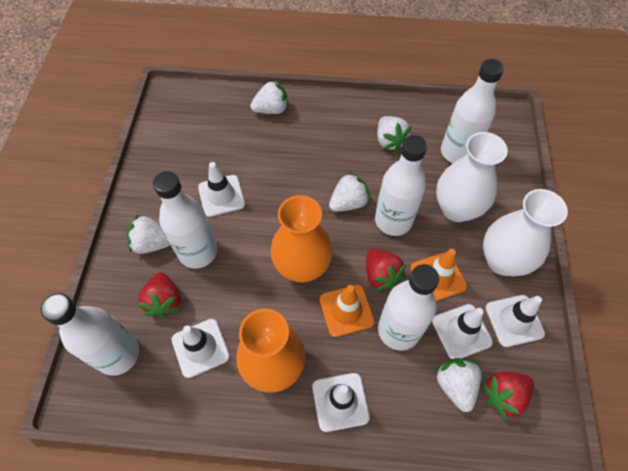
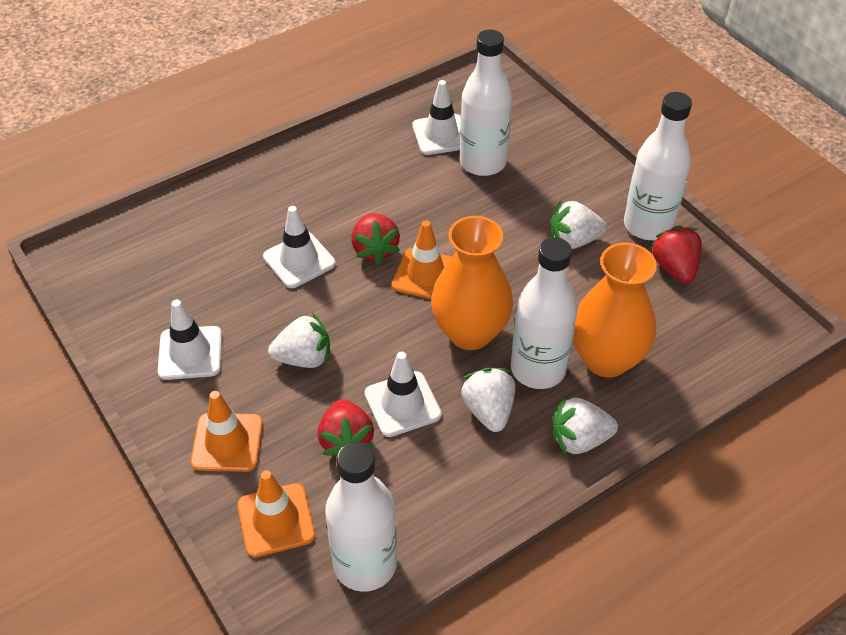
orange traffic cone: [320,285,375,337] [410,249,467,301] = 2 -> [191,391,263,472] [237,470,315,557] [392,220,452,299] = 3
white bottle: [41,293,139,376] [153,171,217,269] [375,135,427,236] [378,264,440,351] [441,59,504,163] = 5 -> [325,442,397,592] [460,29,512,176] [511,237,577,389] [624,92,692,240] = 4
white strawberry: [127,214,170,254] [250,80,288,114] [329,172,371,212] [377,116,412,152] [435,358,482,412] = 5 -> [268,313,330,368] [461,368,515,432] [551,200,607,249] [553,396,618,455] = 4
white traffic cone: [172,319,230,378] [198,162,245,217] [312,373,370,432] [432,304,493,359] [486,295,545,347] = 5 -> [158,300,222,380] [263,206,336,288] [365,351,442,437] [412,80,461,155] = 4
white vase: [436,132,508,222] [483,189,568,276] = 2 -> none = 0

